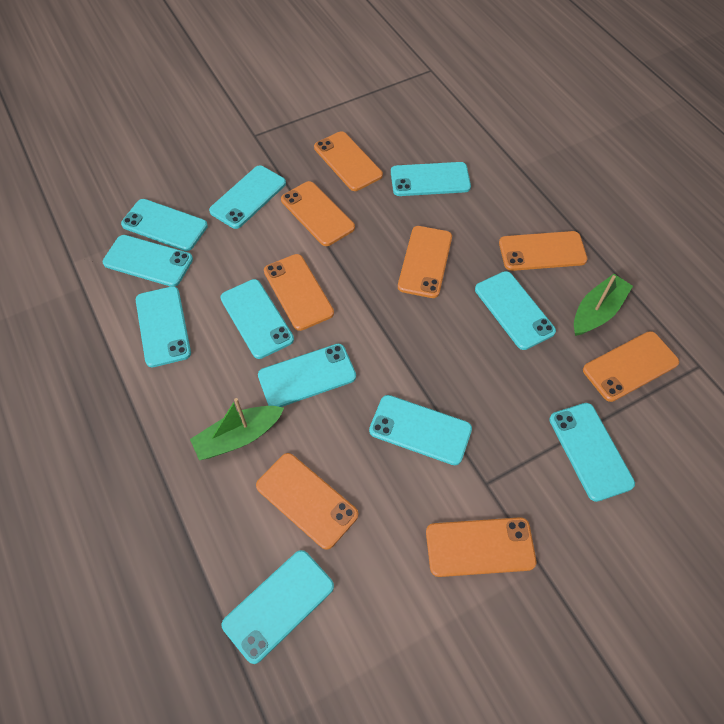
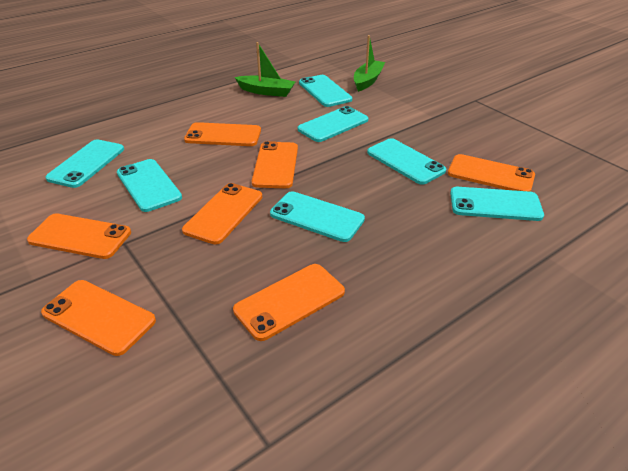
orange phone: [256,453,358,550] [264,254,334,331] [281,181,355,246] [314,131,383,191] [398,226,452,298] [426,517,536,577] [499,231,588,271] [583,331,679,402] = 8 -> [27,213,131,259] [41,280,156,356] [182,183,262,244] [184,122,261,146] [233,264,345,341] [252,141,298,188] [448,154,535,192] = 7
turquoise phone: [103,235,193,287] [121,199,208,251] [136,286,191,367] [209,166,286,229] [220,279,294,359] [222,550,334,664] [258,344,356,407] [369,395,472,465] [391,162,471,196] [475,271,556,350] [549,403,635,502] = 11 -> [45,139,124,188] [117,159,182,212] [270,191,365,242] [298,106,368,142] [299,75,352,107] [367,138,446,184] [450,187,544,221] = 7

